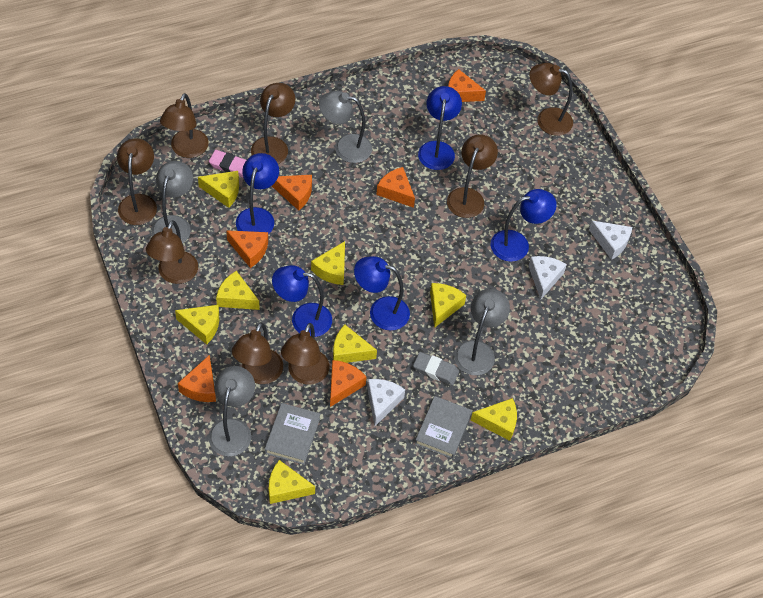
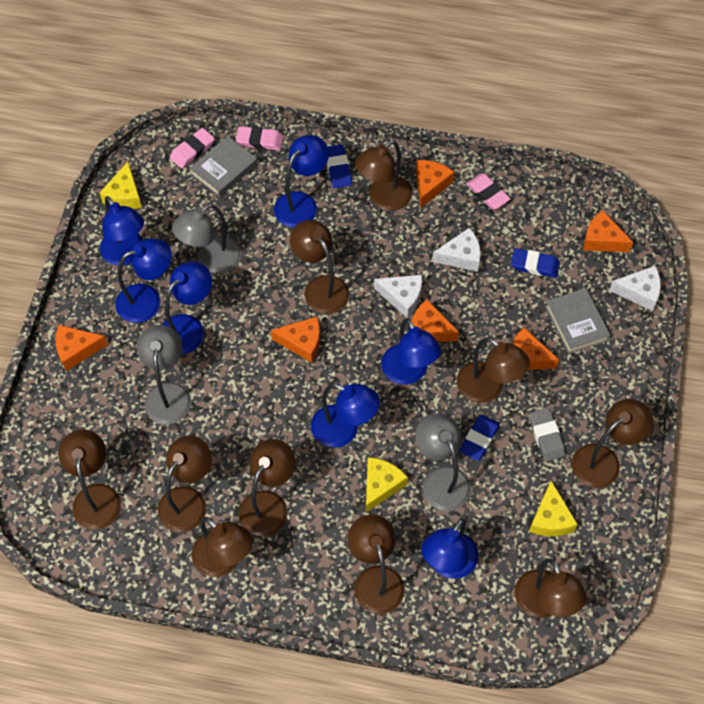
blue eraser: none = 0 -> [327,144,352,189] [460,415,500,461] [511,248,560,278] = 3
blue lamp: [236,153,279,234] [272,265,332,337] [354,256,410,330] [418,86,462,170] [491,189,557,262] = 5 -> [100,196,144,265] [115,239,172,323] [162,261,212,354] [274,135,329,228] [311,383,380,448] [381,318,441,385] [421,518,479,579] = 7
brown lamp: [117,138,157,225] [146,220,198,284] [160,93,209,158] [232,322,283,384] [251,83,295,164] [281,323,330,385] [447,134,498,218] [530,63,573,136] = 8 -> [58,430,121,529] [158,435,212,532] [192,517,253,577] [239,439,296,536] [290,220,349,314] [347,514,405,614] [355,140,412,211] [457,337,530,403] [515,558,587,618] [572,399,653,488] = 10
grey lamp: [151,161,193,243] [209,366,255,456] [319,91,372,163] [454,289,510,375] = 4 -> [137,325,191,424] [172,204,242,273] [415,413,471,511] = 3
pink eraser: [209,150,246,178] = 1 -> [170,128,215,168] [236,126,283,151] [466,173,511,209] = 3
yellow cheese: [175,305,219,344] [198,171,239,208] [216,271,260,310] [269,460,315,504] [311,241,345,285] [333,325,377,363] [430,283,466,328] [471,398,517,441] = 8 -> [100,162,142,209] [366,457,408,512] [529,481,578,536] = 3

